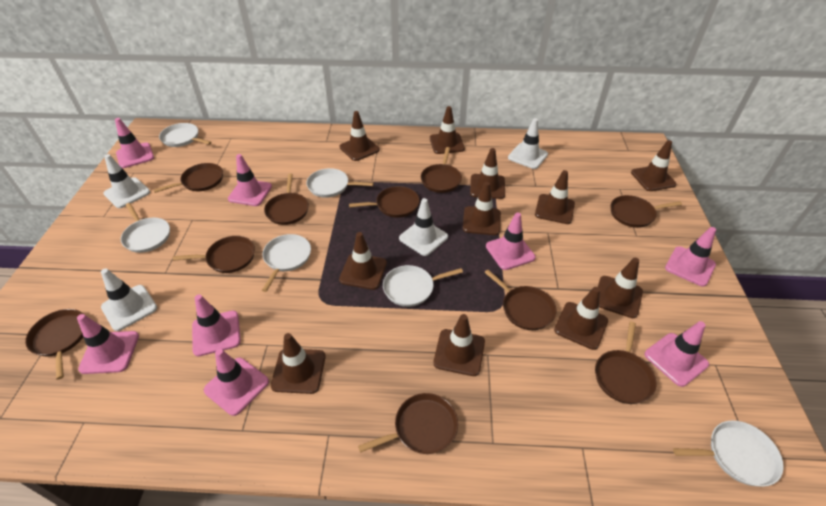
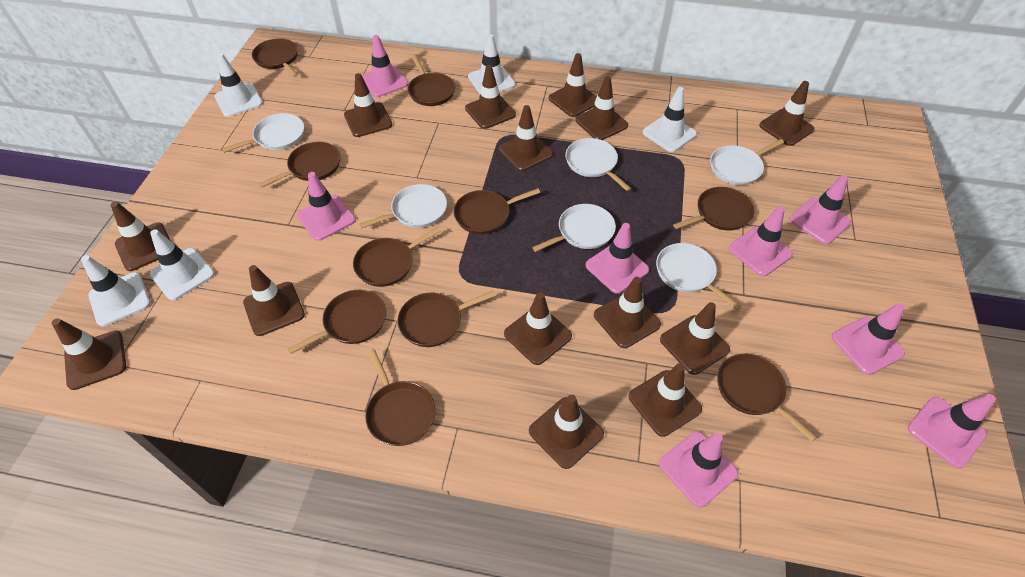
brown traffic cone: [271,333,326,394] [339,111,380,161] [339,232,387,290] [430,106,465,154] [433,314,485,376] [463,182,501,235] [470,148,505,199] [535,170,575,224] [554,287,608,350] [598,258,643,318] [631,140,677,191] = 11 -> [52,318,126,390] [111,201,171,271] [243,265,305,336] [344,73,392,137] [465,65,516,129] [499,105,553,171] [504,292,572,365] [529,395,604,469] [549,53,597,117] [575,76,628,140] [594,277,661,348] [629,363,702,437] [660,302,730,375] [759,81,814,146] = 14
white traffic cone: [101,268,157,331] [103,154,150,208] [399,198,448,256] [508,118,548,169] = 4 -> [81,255,151,326] [150,229,215,300] [215,53,263,117] [468,34,515,94] [643,87,697,152] = 5

